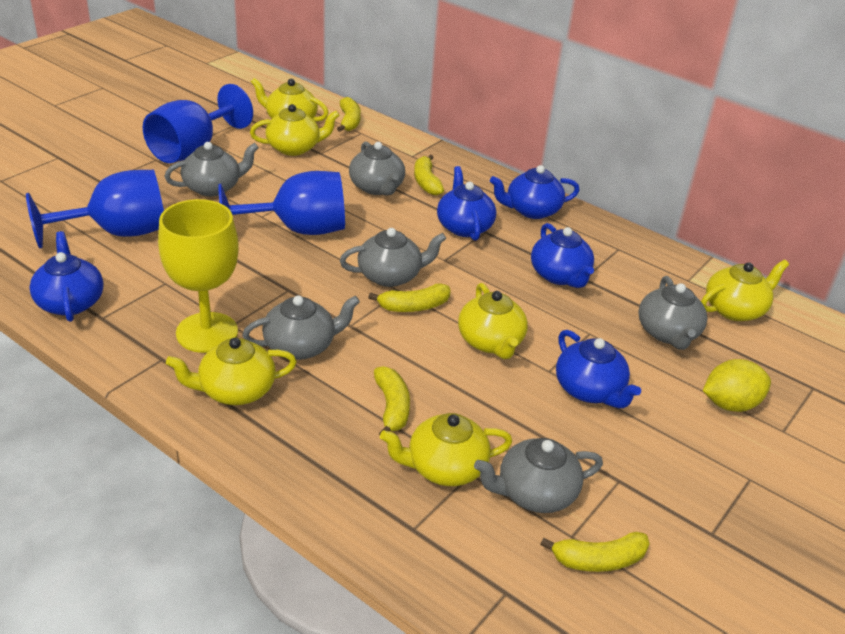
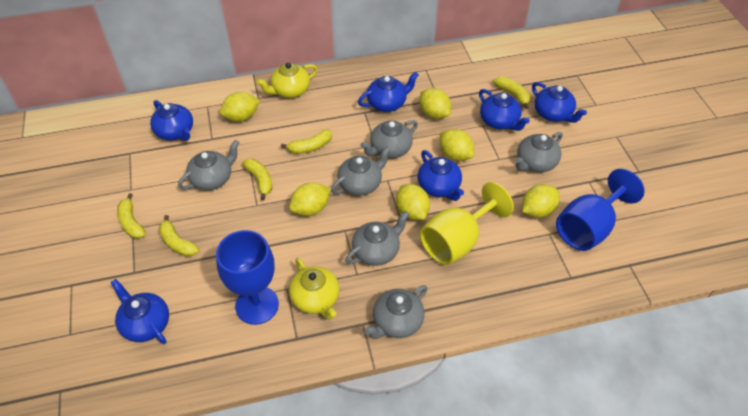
blue goblet: [26,170,164,248] [143,84,253,163] [218,171,345,235] = 3 -> [216,230,279,325] [556,169,645,251] = 2
blue teapot: [29,231,103,322] [437,166,496,241] [490,165,579,219] [531,223,594,288] [556,330,641,408] = 5 -> [111,279,169,344] [150,100,193,141] [358,72,419,112] [418,150,464,201] [479,89,530,131] [532,82,587,123] = 6
yellow lemon: [703,359,771,412] = 1 -> [220,92,260,122] [289,182,330,216] [396,184,430,220] [419,88,451,119] [440,129,474,161] [522,184,560,218] = 6
yellow teapot: [166,338,297,405] [250,104,340,156] [251,78,329,121] [380,413,512,486] [458,283,528,359] [701,260,789,321] = 6 -> [256,63,318,98] [289,258,340,320] = 2

